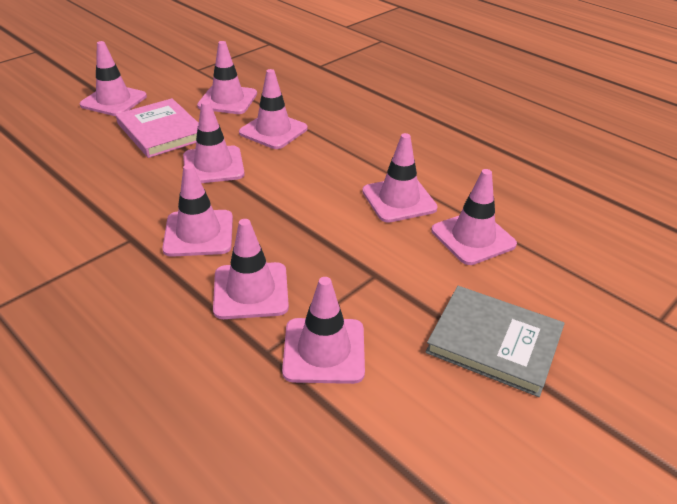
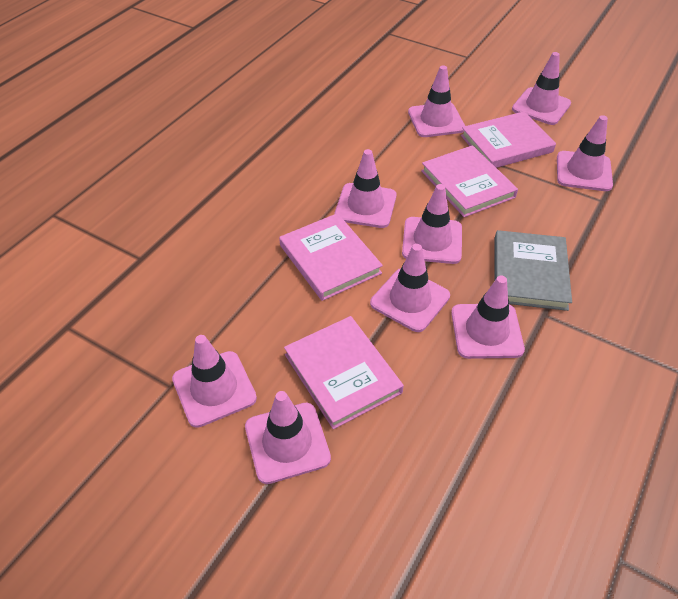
pink book: [116,98,199,158] = 1 -> [279,213,383,301] [284,316,404,429] [421,145,518,217] [461,111,556,168] = 4

